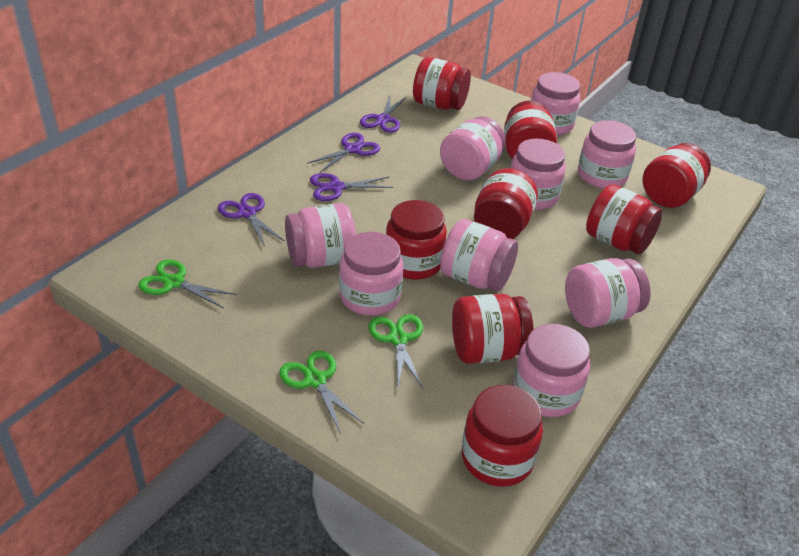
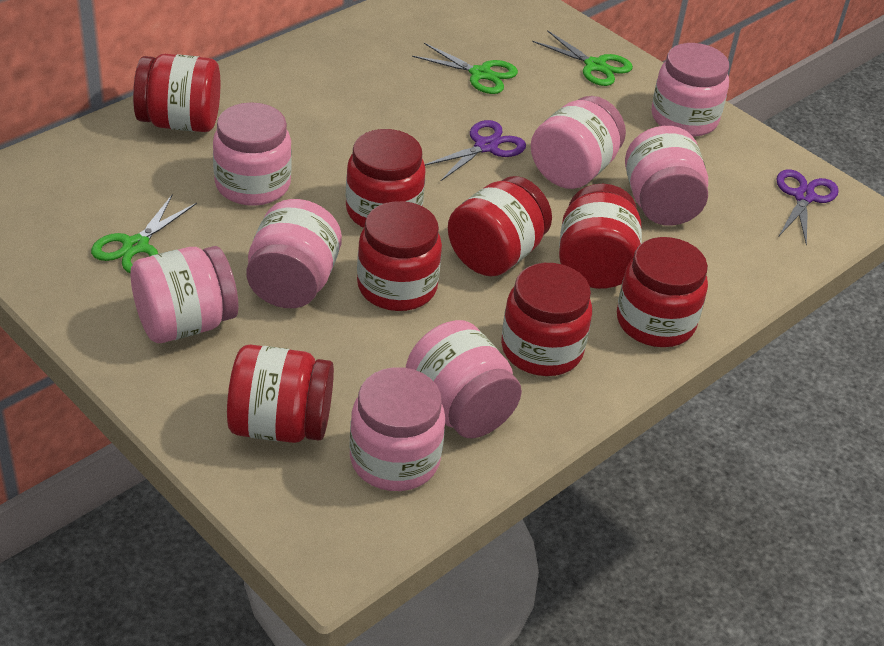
pink jar: [285,203,356,268] [339,232,403,316] [440,116,506,181] [440,219,518,291] [511,139,566,210] [513,324,590,417] [531,72,580,135] [565,258,651,328] [578,120,636,189] = 9 -> [131,246,238,343] [213,102,292,206] [246,199,342,308] [350,367,445,491] [406,320,522,438] [531,96,626,189] [625,126,708,226] [651,43,729,137] = 8
purple scissors: [218,193,285,247] [307,133,380,172] [310,173,393,201] [360,96,407,133] = 4 -> [425,120,526,181] [777,169,839,246] = 2

